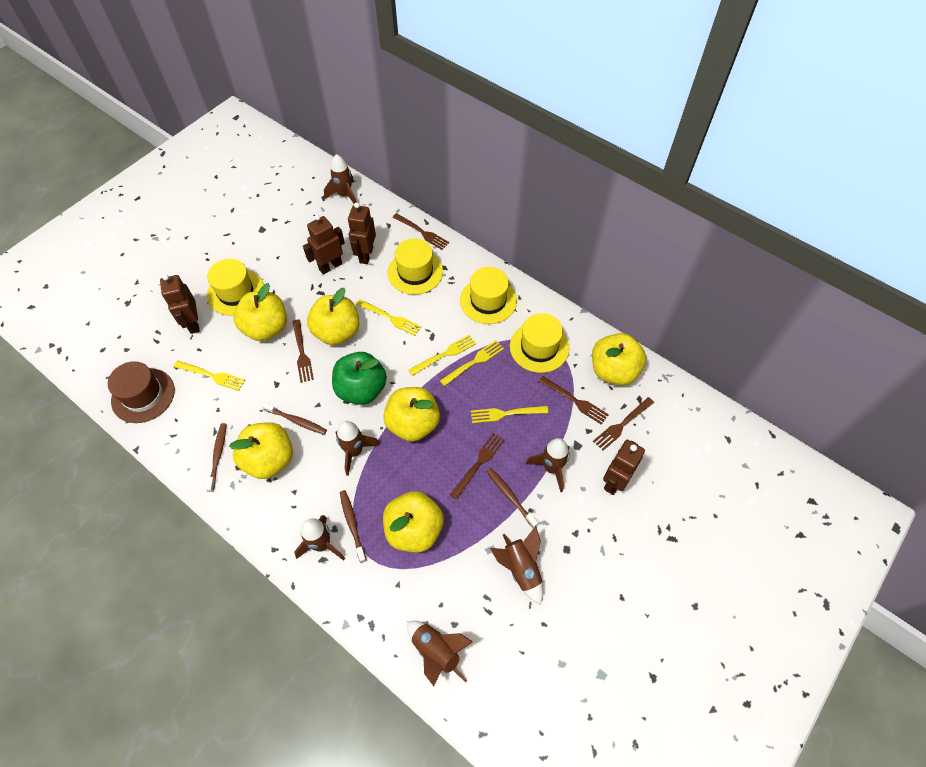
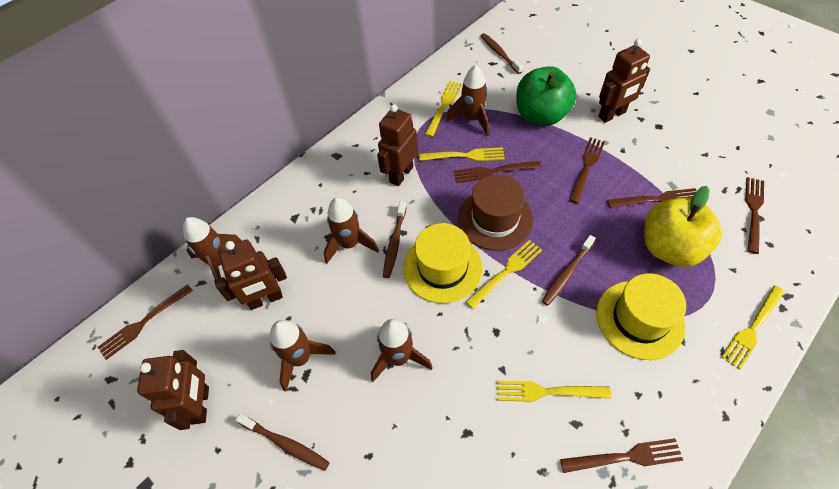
brown fork: [292,319,314,383] [392,213,449,250] [450,433,505,500] [539,376,609,425] [593,397,654,451] = 5 -> [97,284,193,360] [454,161,542,183] [560,438,683,473] [569,137,605,204] [607,188,696,208] [745,177,764,254] = 6
brown rocket: [294,515,345,561] [324,154,357,204] [336,421,380,476] [407,621,473,686] [490,526,543,605] [526,438,570,492] = 6 -> [183,217,242,280] [270,320,336,391] [324,197,379,264] [371,319,433,382] [446,65,489,136] = 5
yellow apple: [229,422,293,479] [233,283,287,341] [307,288,360,345] [383,387,440,442] [383,491,444,552] [592,333,646,386] = 6 -> [644,186,722,267] = 1
yellow hat: [207,259,264,316] [388,238,443,295] [460,267,517,324] [510,313,569,373] = 4 -> [403,223,483,304] [596,273,686,360] = 2

